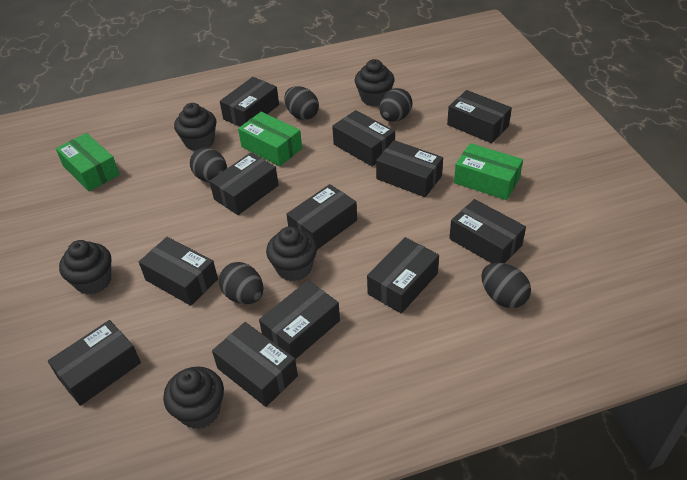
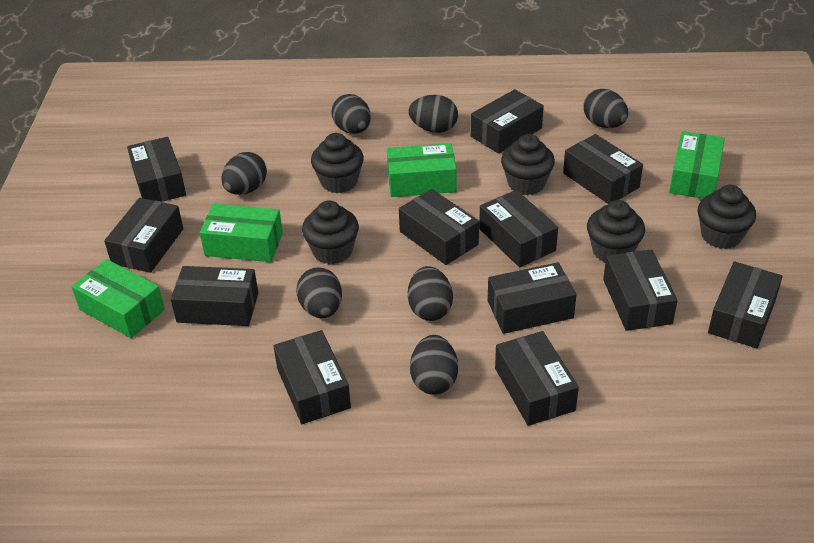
black egg: [190,147,227,182] [219,262,263,304] [284,86,319,120] [379,88,412,122] [481,263,531,308] = 5 -> [221,152,267,195] [296,267,342,318] [331,94,371,134] [408,95,458,133] [408,266,453,321] [410,335,458,395] [584,89,628,128] = 7
green box: [56,133,120,191] [238,112,302,166] [454,143,523,200] = 3 -> [72,259,165,338] [200,204,283,262] [387,143,456,197] [669,131,725,199] = 4

